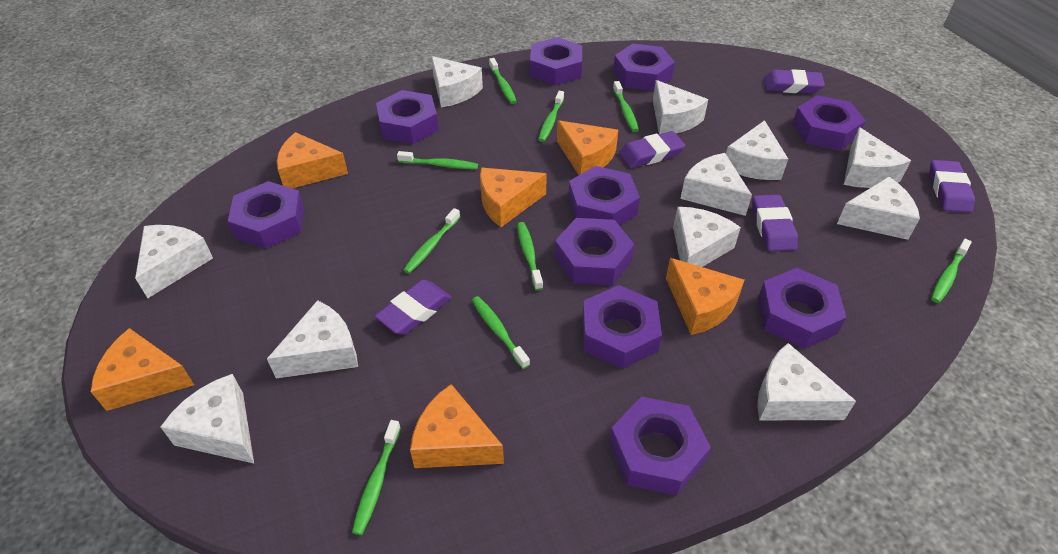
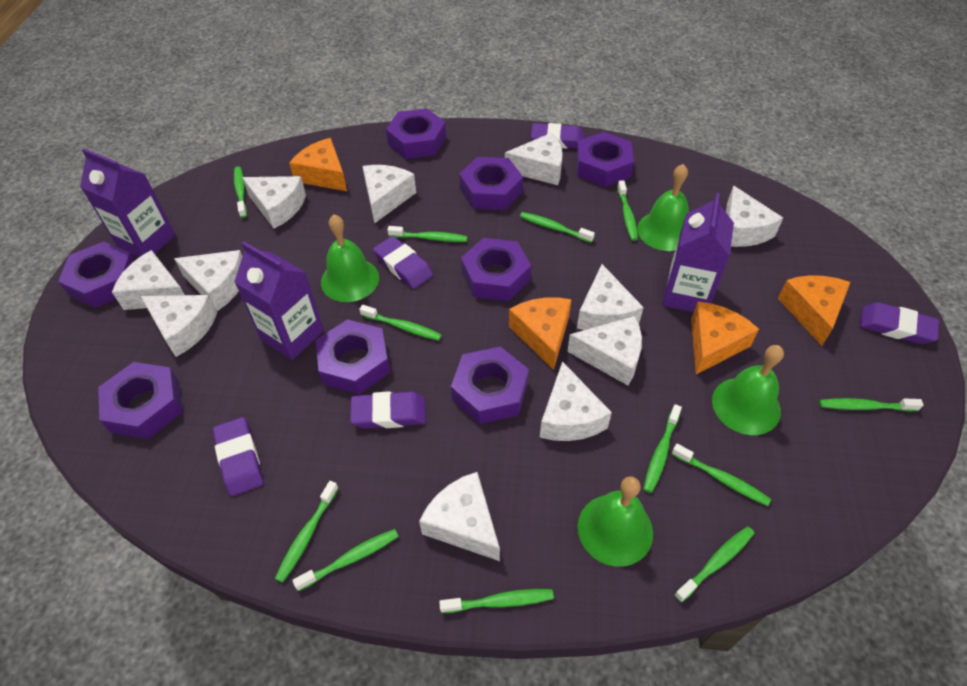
green bell: none = 0 -> [321,215,379,302] [578,476,653,567] [637,164,689,251] [712,345,784,435] = 4
green toothbrush: [352,420,401,535] [397,151,478,169] [403,208,460,274] [472,296,530,369] [489,58,517,104] [517,222,543,291] [538,91,564,142] [613,81,639,132] [931,239,972,303] = 9 -> [234,166,247,218] [275,481,339,583] [292,529,399,591] [359,305,442,341] [388,226,467,242] [439,589,554,613] [520,212,595,243] [617,180,638,241] [643,404,682,493] [672,444,771,506] [674,526,754,602] [819,398,924,411] = 12
orange cheese: [91,328,194,411] [277,132,348,188] [410,384,504,468] [480,168,547,227] [557,120,618,175] [666,258,744,335] = 6 -> [289,138,347,191] [509,297,572,370] [691,301,759,374] [778,275,850,346] = 4
purple carton: none = 0 -> [80,148,175,257] [234,242,324,360] [662,193,734,312] = 3
purple nut: [228,181,304,249] [376,90,439,144] [530,37,582,86] [555,218,635,285] [568,166,640,226] [582,285,662,369] [609,397,711,496] [613,44,675,91] [758,268,846,349] [792,95,866,151] = 10 -> [58,241,135,308] [98,362,182,439] [316,319,390,394] [386,108,446,159] [451,346,529,424] [459,157,523,210] [461,238,531,301] [576,132,634,187] = 8

